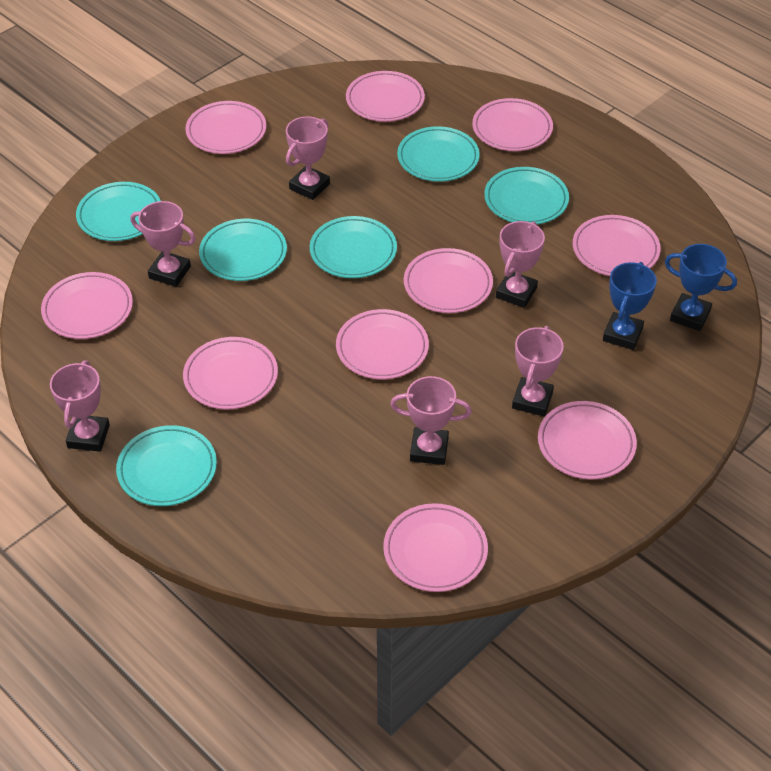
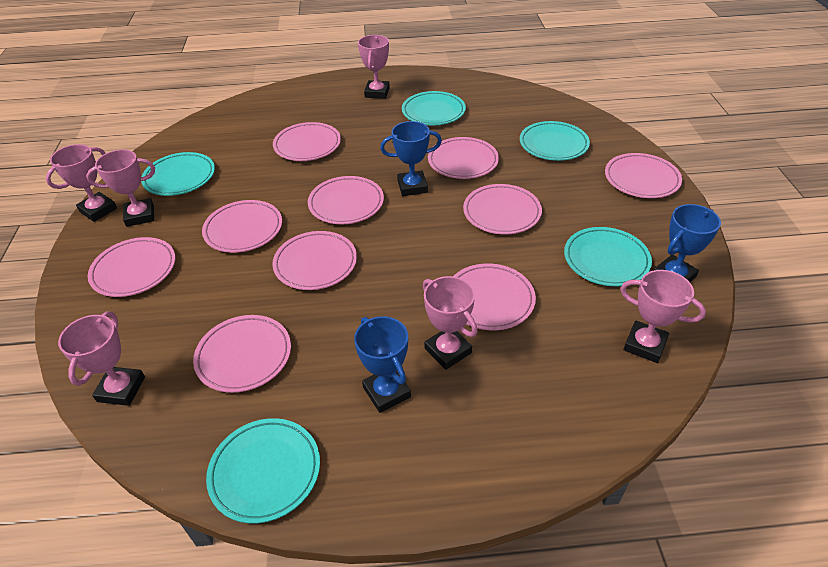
blue trophy: [603,262,657,350] [665,244,737,331] = 2 -> [354,316,411,413] [380,121,442,196] [654,204,721,282] = 3
turquoise plate: [76,182,161,241] [116,425,217,506] [199,219,287,281] [310,216,397,278] [397,126,480,182] [484,167,569,224] = 6 -> [141,152,215,196] [206,418,320,524] [402,91,466,125] [520,121,590,161] [564,227,652,286] = 5

